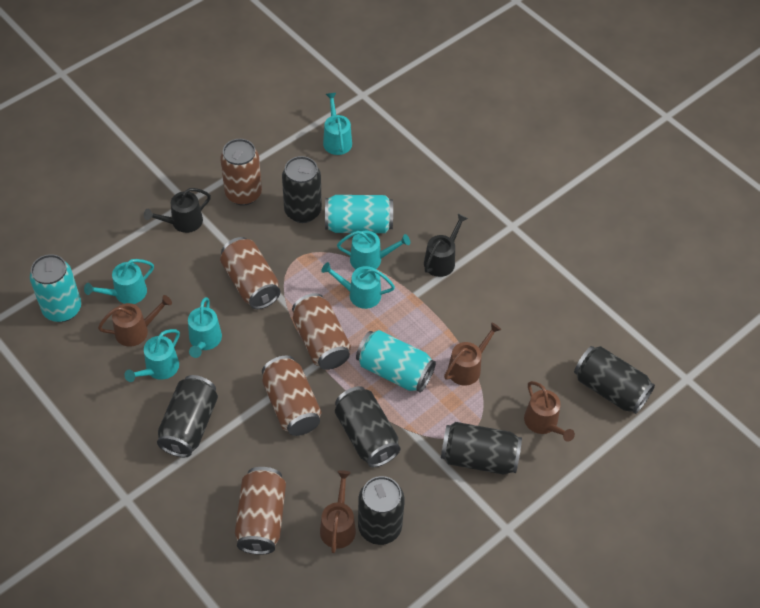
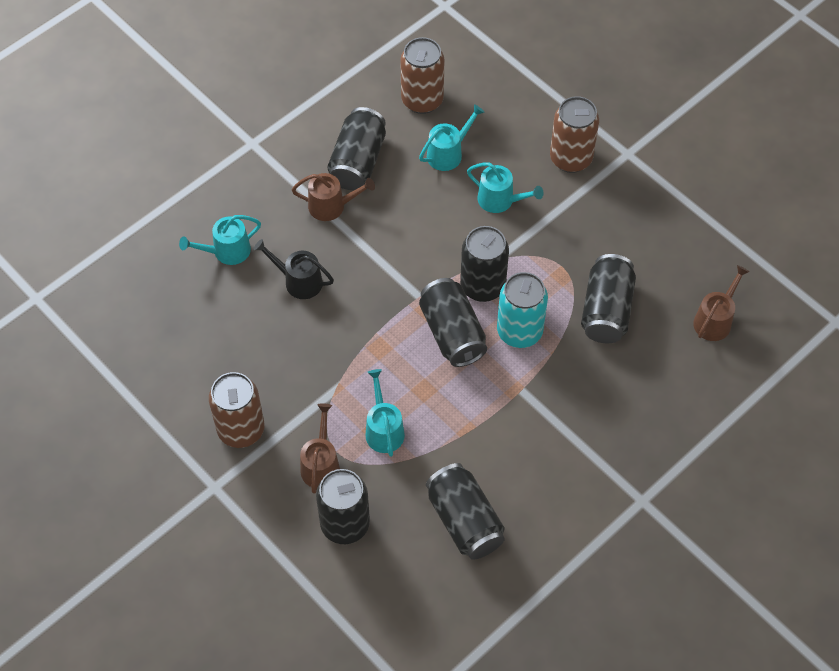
black watering can: [144,188,211,233] [424,214,468,277] = 2 -> [253,239,334,299] = 1
brown can: [220,139,262,206] [220,237,281,309] [235,467,286,555] [262,355,321,436] [292,293,351,370] = 5 -> [209,372,264,448] [400,37,444,114] [550,96,599,173] = 3
brown watering can: [98,295,172,346] [320,470,356,553] [444,322,501,386] [524,381,575,442] = 4 -> [292,173,375,221] [300,403,340,494] [693,265,749,341] = 3
turquoise can: [30,254,81,322] [325,195,393,233] [356,330,436,393] = 3 -> [497,272,548,348] = 1
turquoise watering can: [84,259,154,304] [124,329,180,382] [188,297,222,358] [321,262,395,309] [323,93,352,155] [337,231,410,269] = 6 -> [179,215,261,265] [366,369,405,457] [419,104,485,171] [467,162,544,213] = 4

